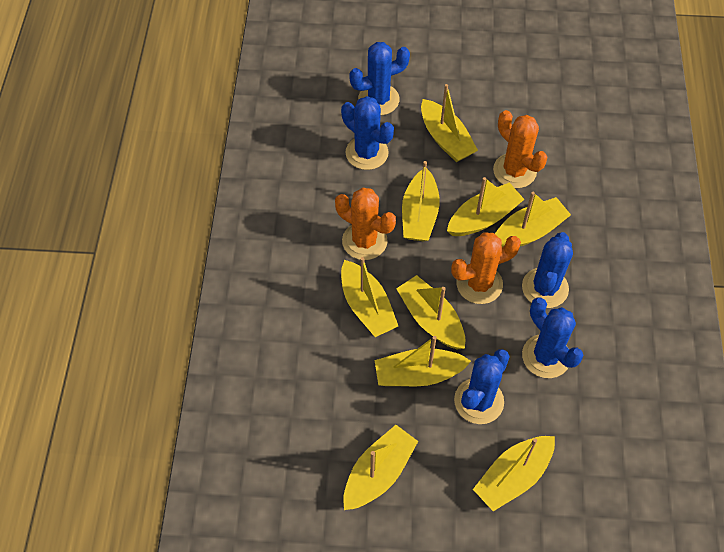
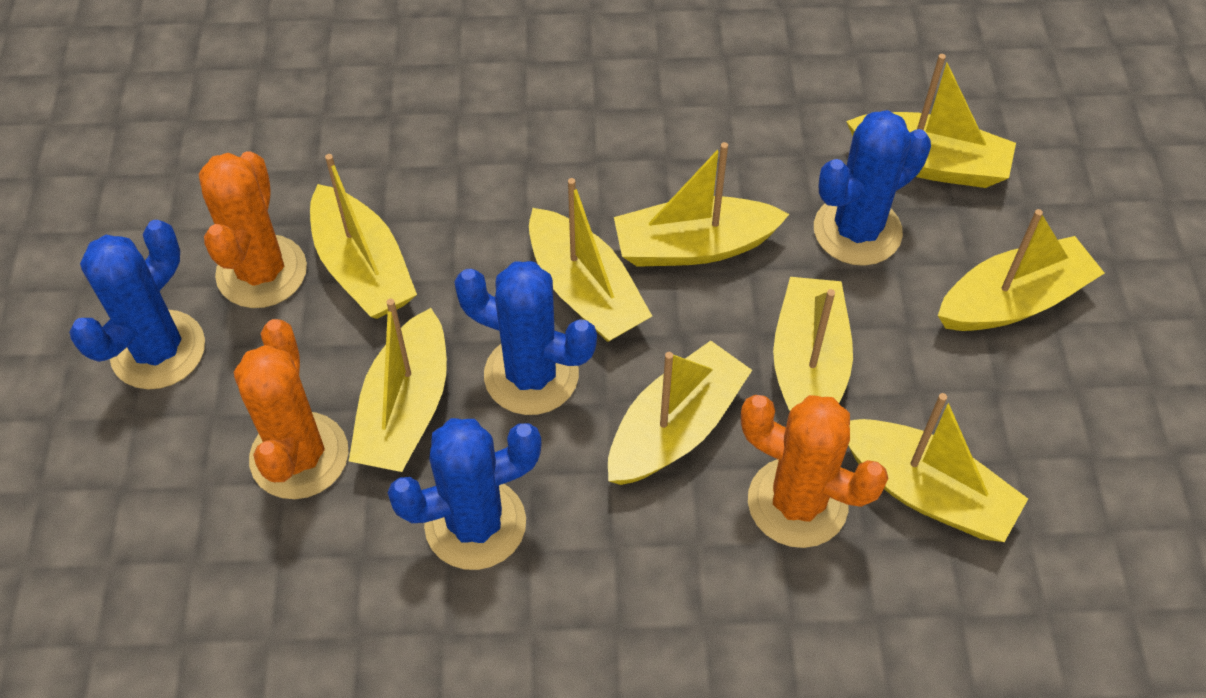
blue cactus: [341,96,394,170] [349,42,410,115] [454,349,510,424] [522,232,573,308] [522,298,583,378] = 5 -> [69,220,205,390] [388,418,542,570] [455,261,597,415] [814,110,931,266] = 4

